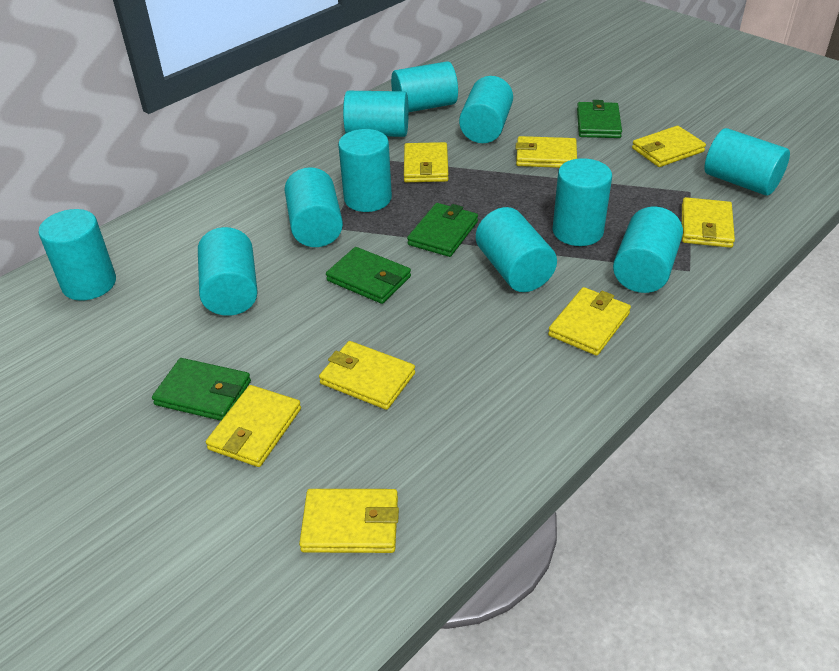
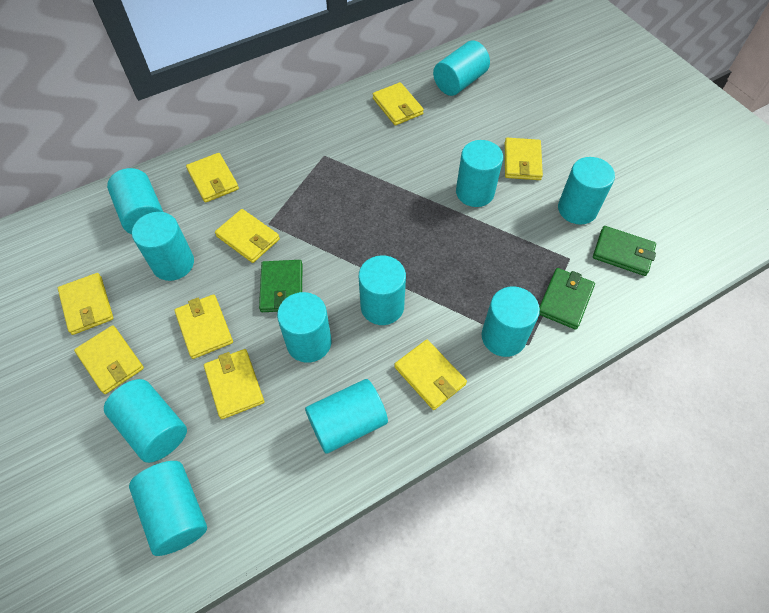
green wallet: [152,358,251,421] [326,247,411,304] [407,203,478,257] [577,100,622,138] = 4 -> [259,260,303,312] [539,268,595,330] [593,226,656,276] = 3
yellow wallet: [206,385,301,467] [299,489,399,553] [319,341,415,410] [404,142,448,182] [515,136,577,168] [548,287,631,356] [632,126,706,167] [682,197,735,248] = 8 -> [58,273,114,335] [74,325,144,394] [175,294,233,359] [186,153,239,203] [204,349,264,419] [215,209,280,263] [373,82,424,125] [394,339,467,410] [505,138,543,180] = 9

